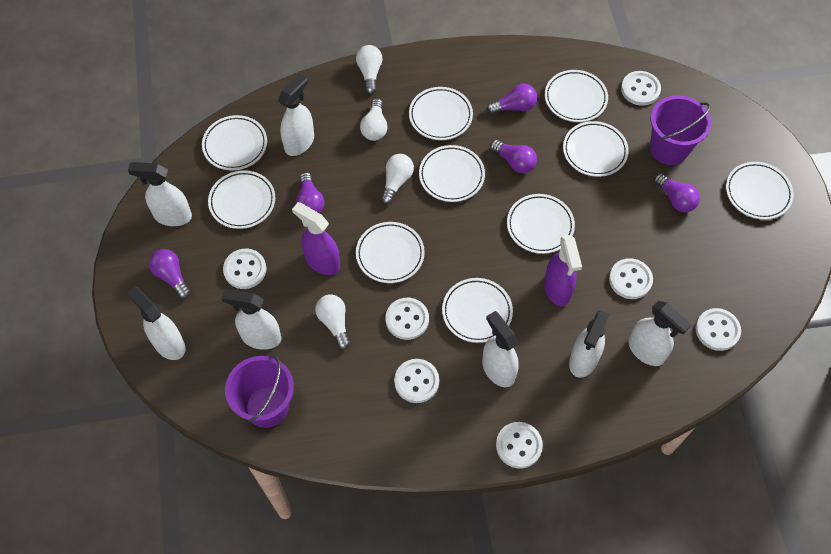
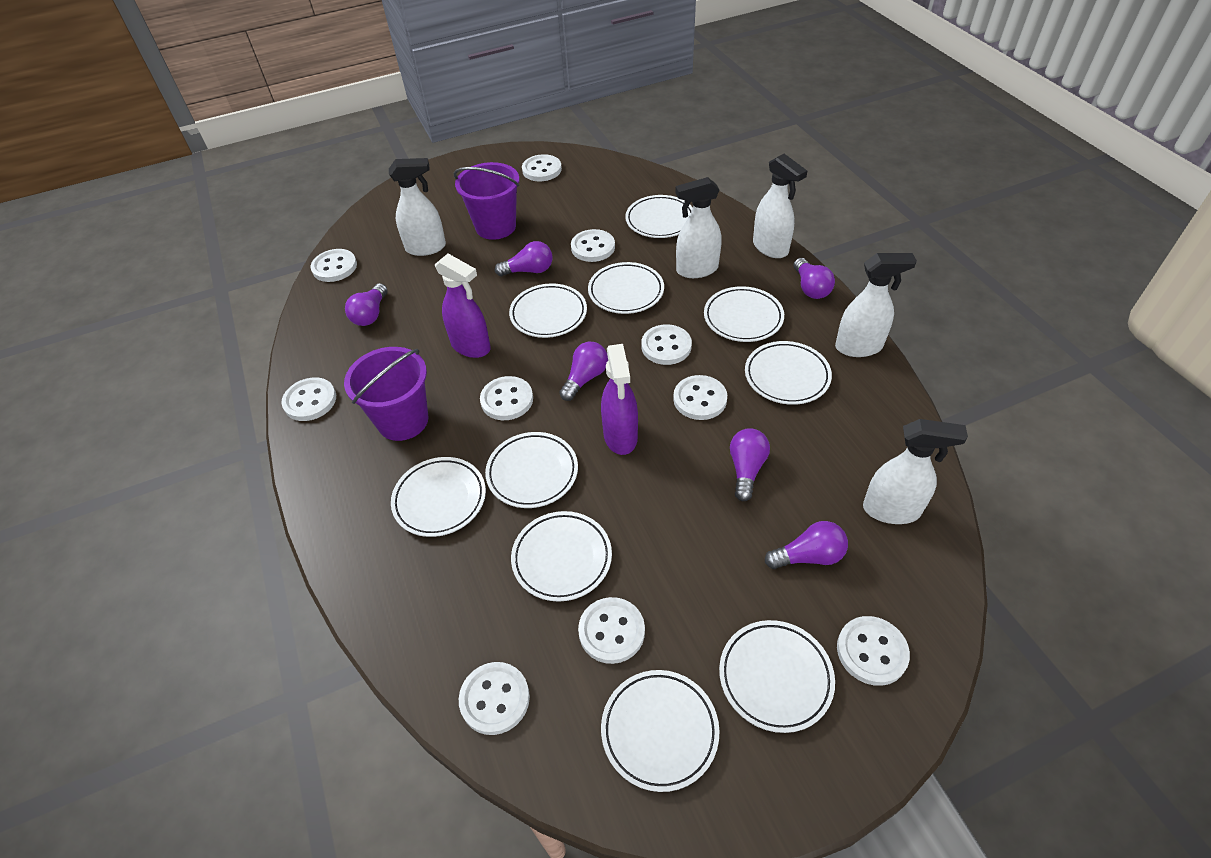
purple light bulb: [149,249,190,299] [296,172,324,213] [486,84,537,114] [490,140,537,173] [654,173,700,212] = 5 -> [345,283,387,326] [495,241,553,276] [559,342,608,401] [730,428,770,501] [765,521,848,569] [793,258,835,299] = 6
white button: [223,249,266,289] [385,298,429,340] [394,359,439,403] [496,422,543,469] [609,258,653,299] [621,71,661,106] [696,308,741,351] = 7 -> [281,377,336,421] [311,249,357,282] [459,662,530,735] [480,376,533,420] [522,154,562,181] [571,229,615,262] [578,597,645,664] [641,324,692,365] [673,375,727,420] [837,616,910,686] = 10
white light bulb: [315,295,350,350] [356,45,383,94] [360,99,388,141] [381,154,414,204] = 4 -> none = 0
white spray bottle: [127,286,186,360] [128,162,192,226] [221,289,281,350] [278,74,314,156] [482,311,519,387] [569,310,609,378] [628,301,692,366] = 7 -> [389,158,446,256] [675,177,722,278] [753,154,807,258] [835,253,917,357] [863,419,968,524] = 5

